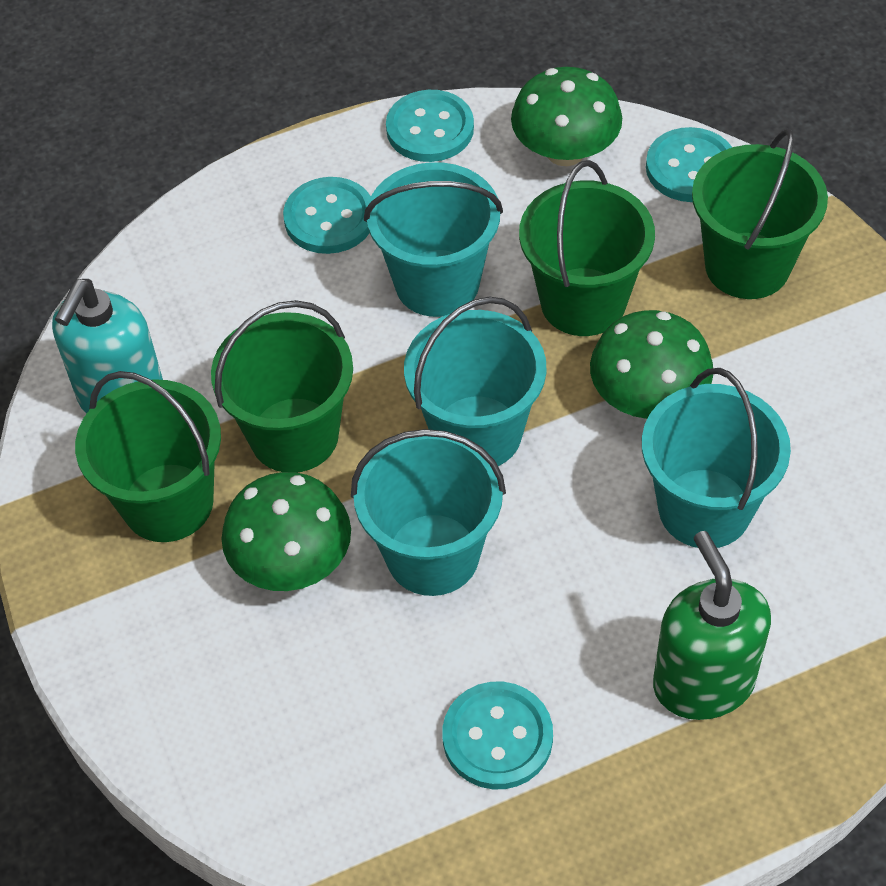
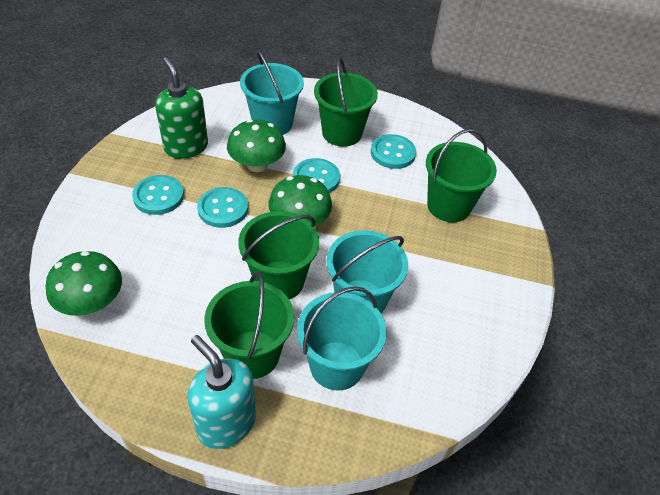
turquoise bucket: [351,429,506,596] [364,162,503,317] [404,297,546,466] [642,368,791,548] = 4 -> [240,49,304,135] [297,286,387,391] [326,230,408,314] = 3

